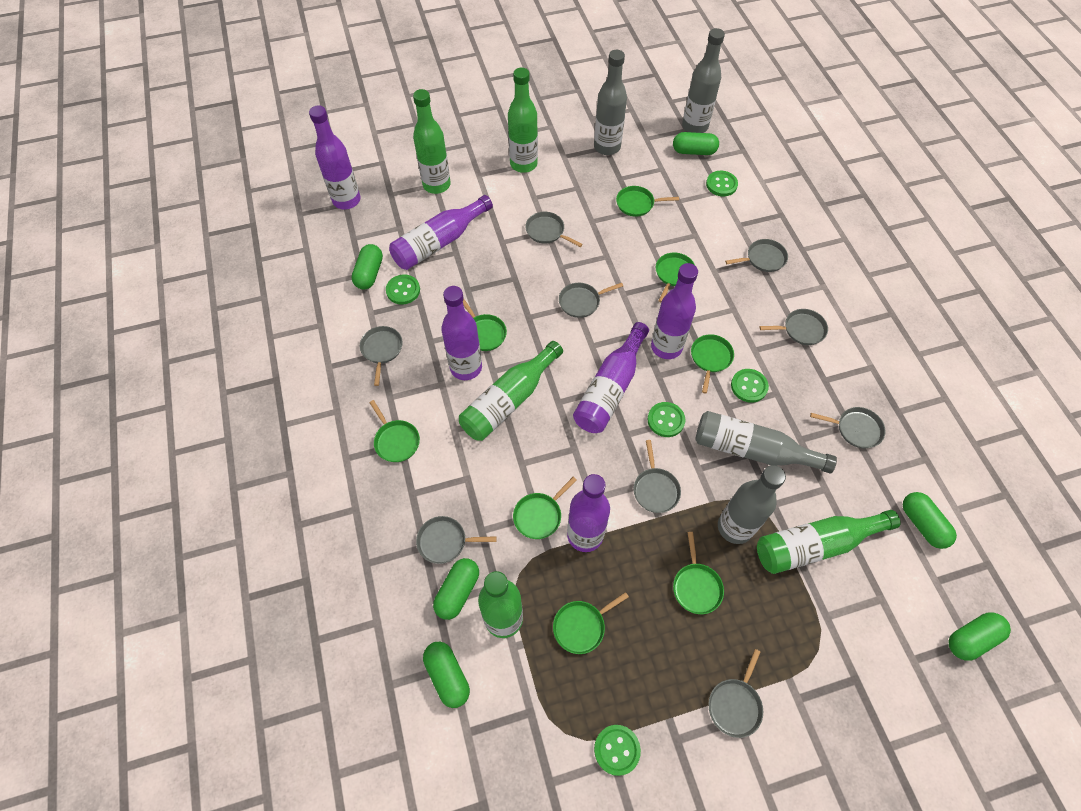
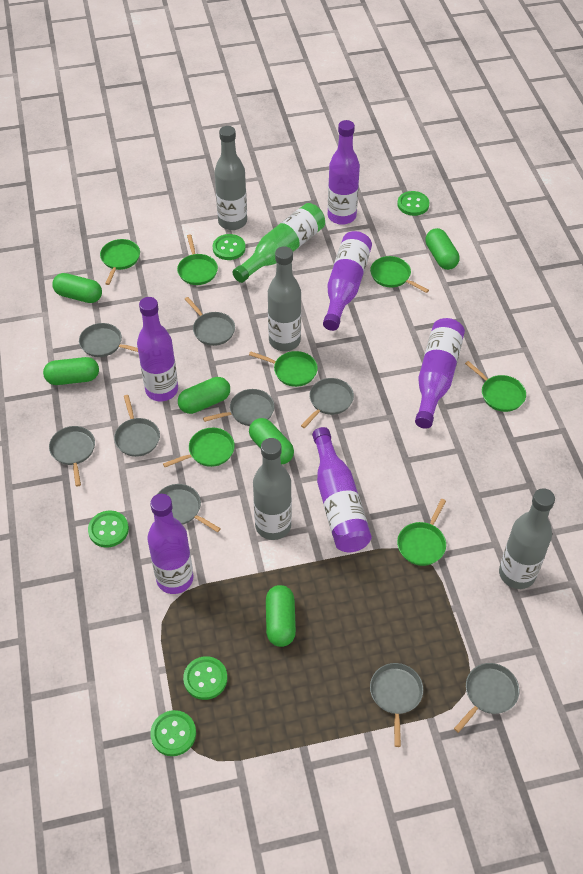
green bottle: [413,89,451,194] [459,341,563,441] [478,571,523,638] [508,67,538,173] [757,510,901,574] = 5 -> [232,203,325,283] = 1
green pan: [369,400,420,462] [463,299,507,351] [513,477,577,539] [553,592,629,654] [616,186,679,217] [655,253,695,302] [673,532,724,614] [691,334,734,394] = 8 -> [100,239,140,285] [163,428,235,467] [177,234,218,285] [249,351,318,387] [370,256,429,293] [397,499,446,566] [465,361,526,412] = 7

